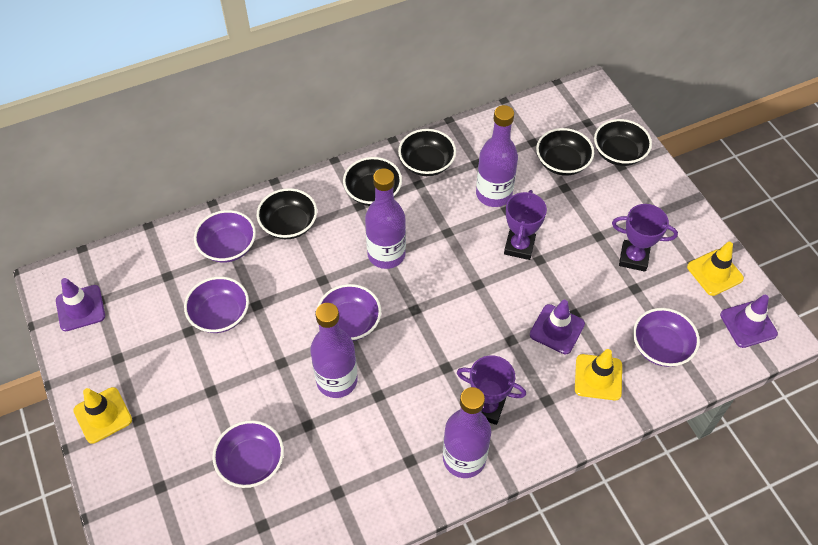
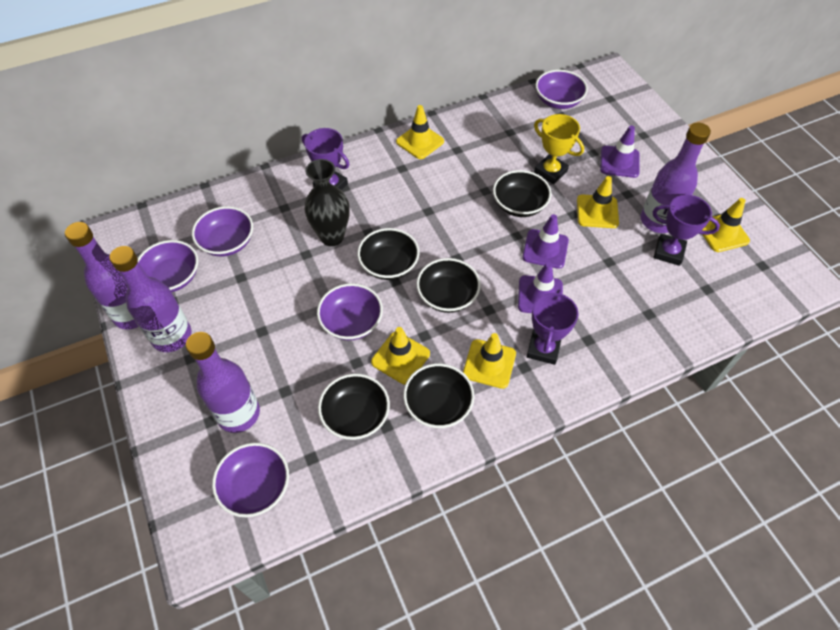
black vase: none = 0 -> [304,159,350,246] = 1
yellow traffic cone: [73,387,132,444] [575,349,622,400] [687,242,744,296] = 3 -> [371,327,430,385] [396,105,444,159] [463,333,516,389] [577,176,619,228] [702,198,750,252] = 5
yellow trophy: none = 0 -> [534,114,584,184] = 1

